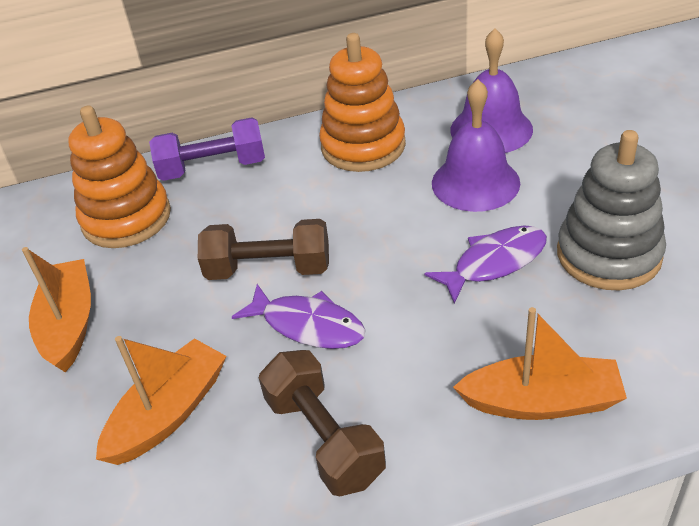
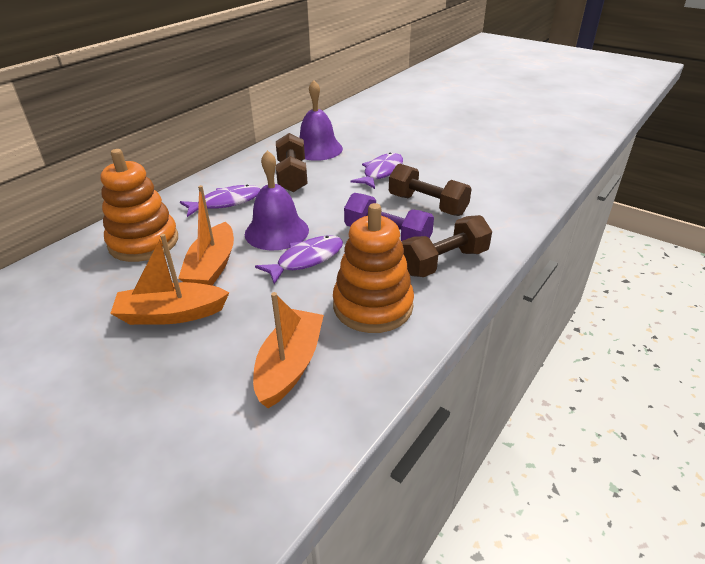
brown dumbbell: [198,219,329,280] [259,350,386,496] = 2 -> [276,133,308,192] [389,164,472,216] [402,215,492,277] = 3
grey stacking toy: [557,130,666,291] = 1 -> none = 0
purple fish: [232,284,366,349] [425,226,547,304] = 2 -> [180,185,261,217] [255,235,343,284] [351,153,403,189] = 3

